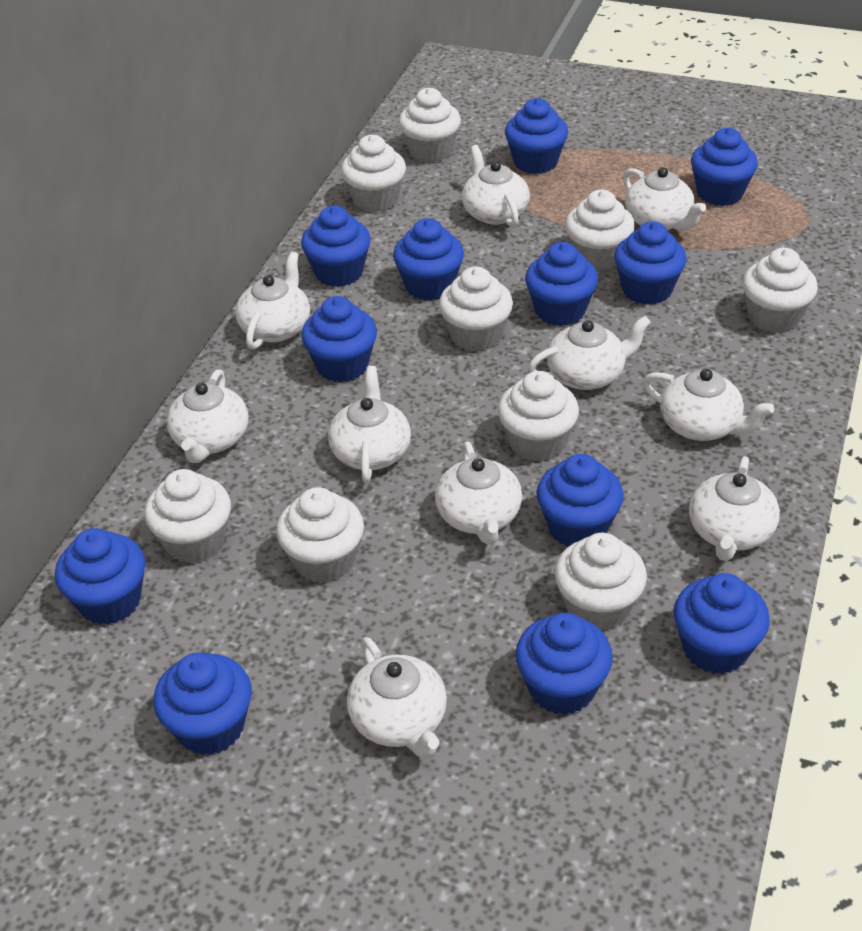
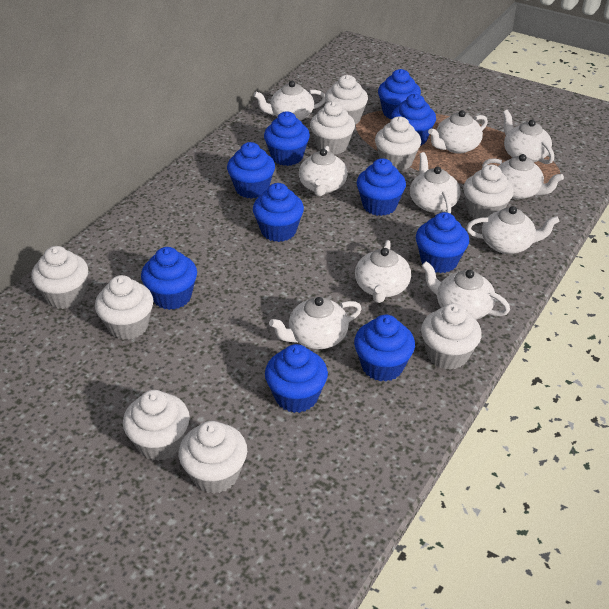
blue cupcake: [55,528,145,625] [153,652,252,755] [301,206,371,287] [301,296,377,383] [393,218,464,301] [505,98,568,174] [515,613,613,715] [525,242,598,326] [537,454,624,547] [614,221,686,305] [673,573,770,674] [691,128,758,206] = 12 -> [141,247,197,310] [227,142,275,199] [253,183,304,242] [264,112,310,166] [265,344,328,413] [354,315,415,382] [357,158,406,216] [378,69,421,119] [391,94,436,146] [416,212,469,273] = 10

